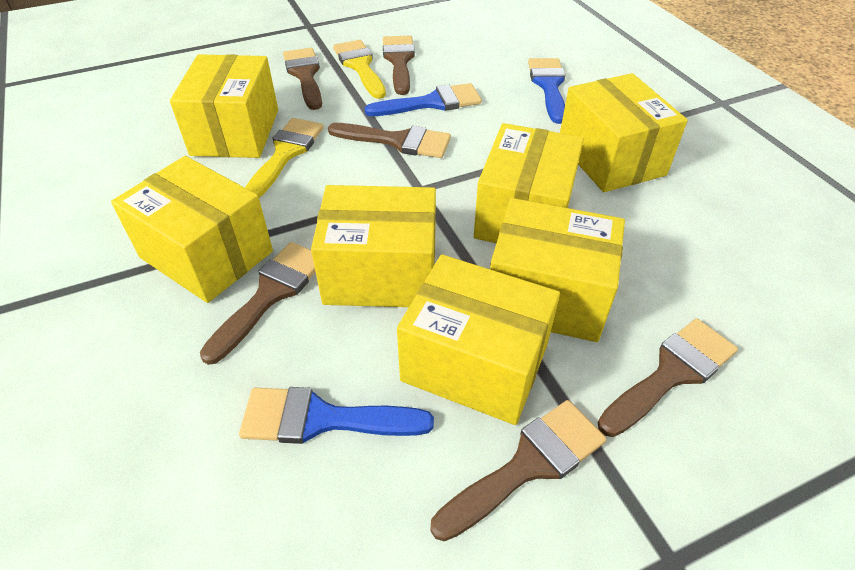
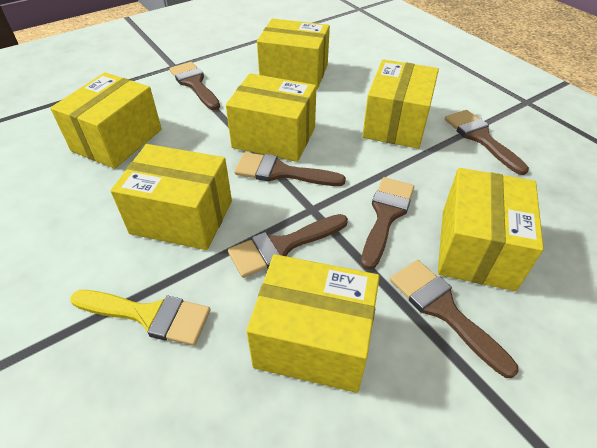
blue brush: [239,387,434,444] [365,83,482,116] [528,58,565,124] = 3 -> none = 0
yellow brush: [245,118,324,198] [333,40,386,99] = 2 -> [70,290,211,346] = 1

